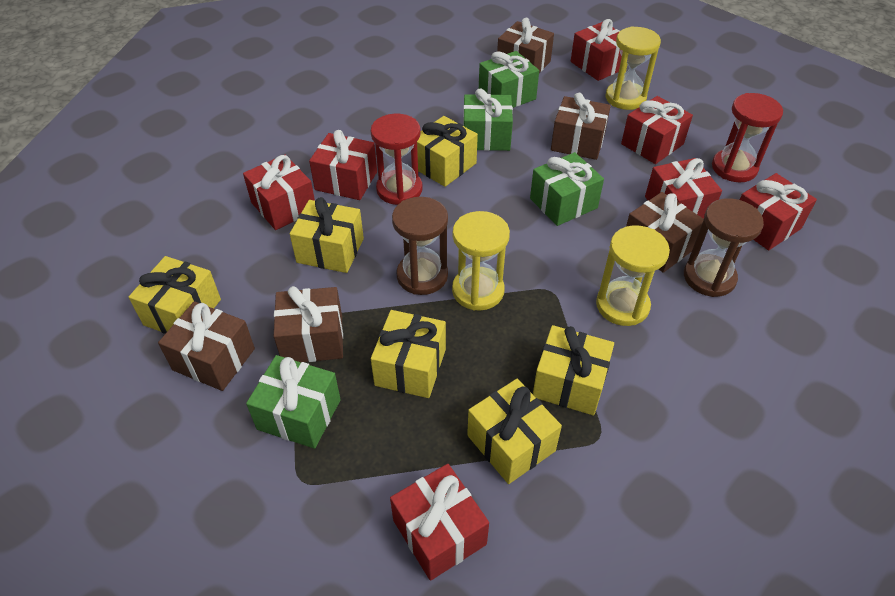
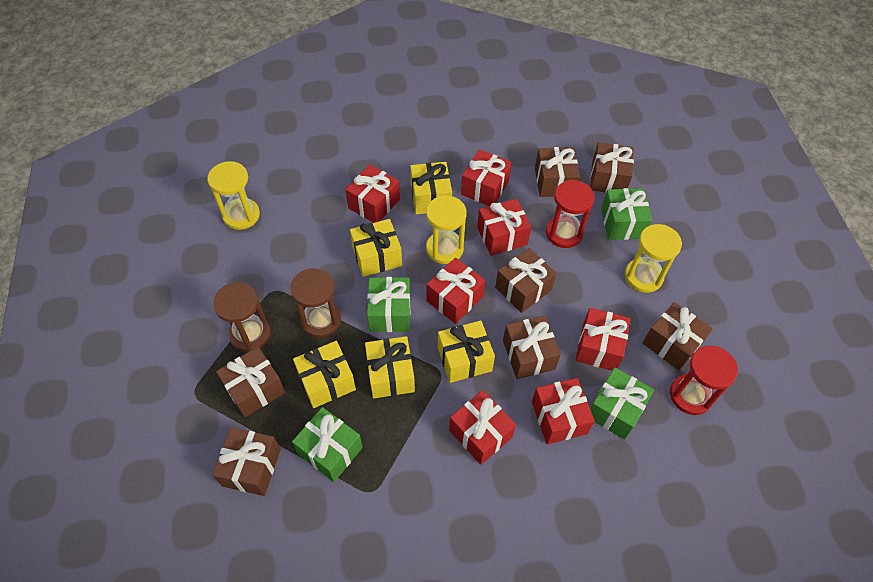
brown gift: [158,301,255,391] [274,286,343,362] [497,18,554,73] [551,93,611,160] [626,192,704,273] = 5 -> [212,428,281,496] [216,347,285,418] [495,248,557,313] [503,316,561,379] [535,147,580,197] [590,142,634,193] [643,302,712,370] = 7
yellow gift: [129,256,221,334] [290,197,364,273] [371,310,446,398] [417,116,478,187] [467,379,562,484] [533,325,614,415] = 6 -> [293,341,356,408] [350,219,402,277] [365,336,415,398] [410,162,452,214] [438,321,495,383] = 5

